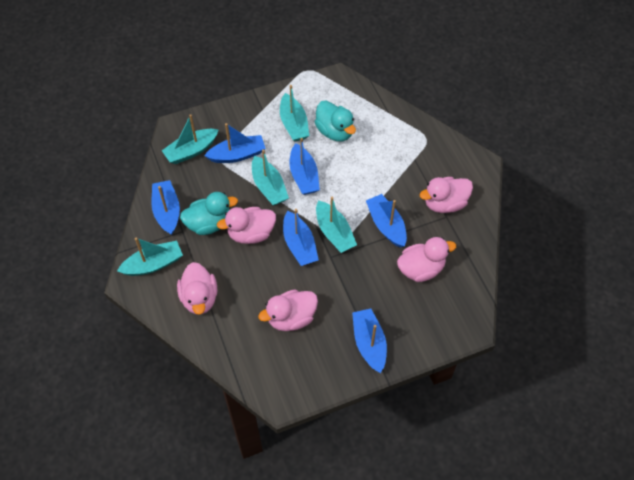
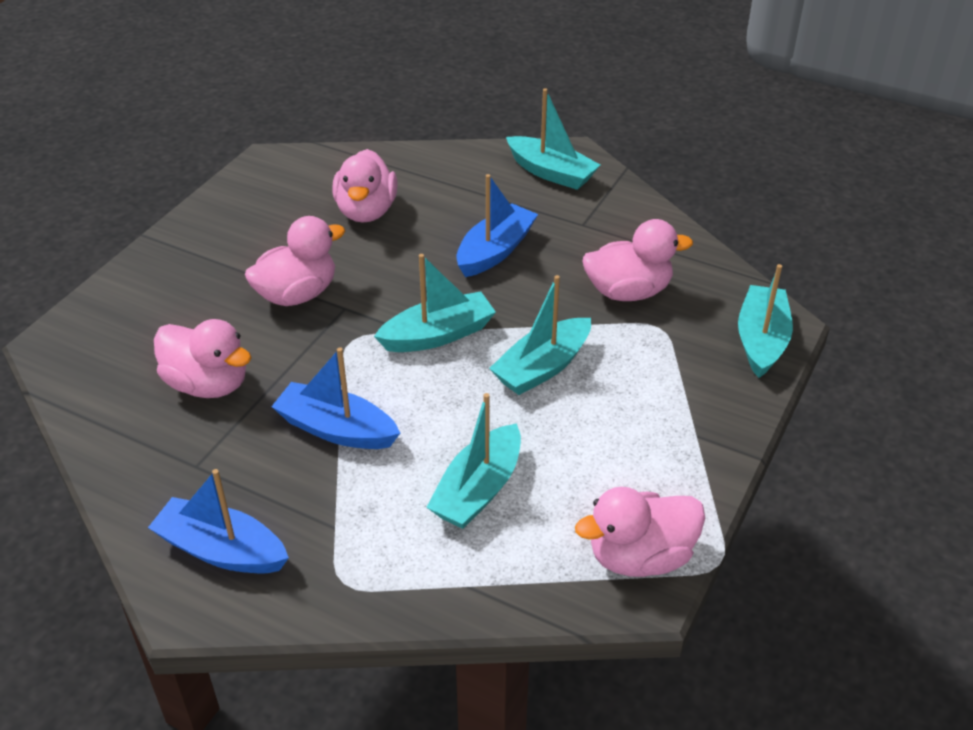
blue boat: [152,180,180,235] [204,123,266,163] [283,209,319,266] [289,138,320,195] [352,309,387,373] [366,194,407,248] = 6 -> [148,469,289,573] [271,347,400,449] [456,174,538,277] = 3
turquoise duck: [180,192,238,235] [315,101,356,141] = 2 -> none = 0

